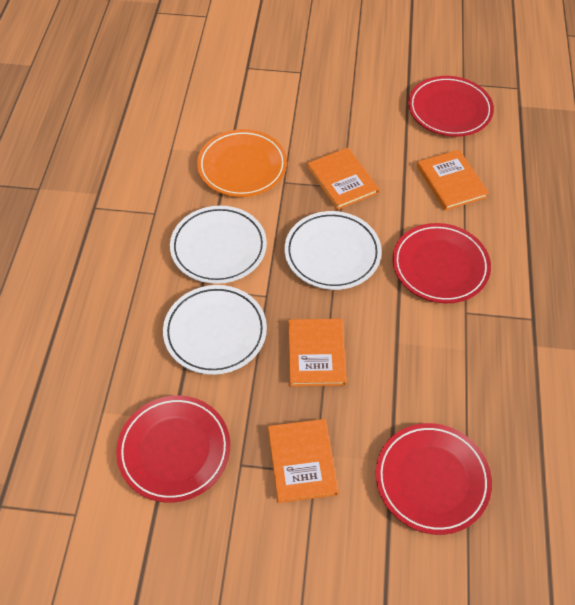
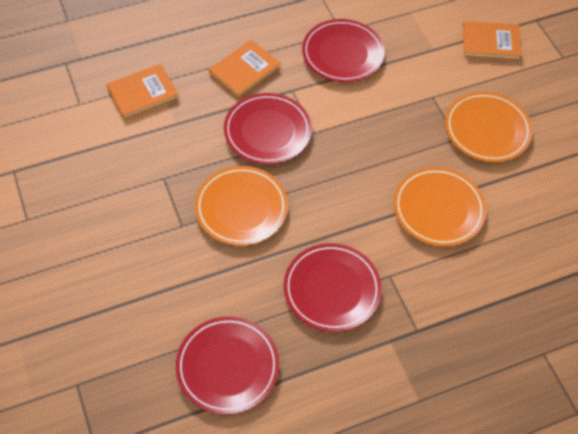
orange book: [268,419,339,503] [288,319,347,386] [307,148,379,210] [417,150,489,211] = 4 -> [107,64,179,119] [209,40,281,98] [463,21,522,60] = 3
orange plate: [197,129,287,197] = 1 -> [195,166,288,246] [394,167,486,246] [445,92,533,162] = 3
white plate: [163,285,267,375] [170,206,267,284] [285,211,382,290] = 3 -> none = 0

